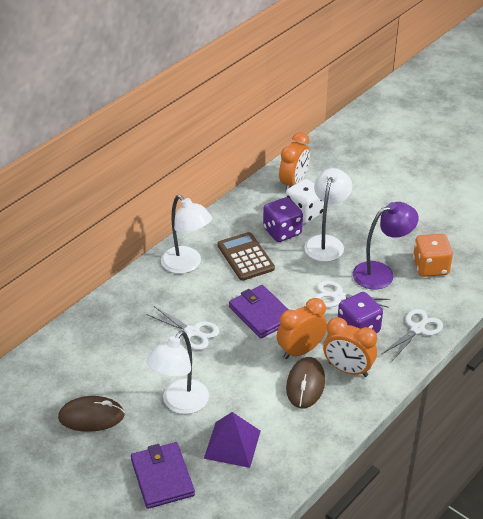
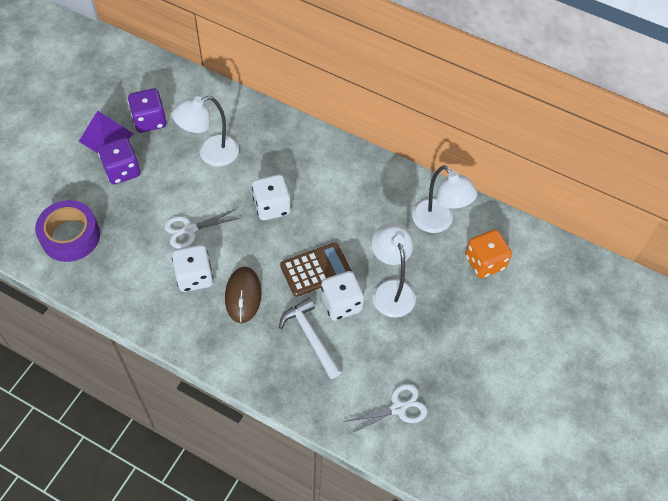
brown mouse: [58,396,125,432] [286,357,325,408] = 2 -> [225,267,262,323] = 1
orange clock: [277,298,327,359] [279,132,310,192] [323,317,377,377] = 3 -> none = 0
purple lamp: [353,202,419,289] = 1 -> none = 0
purple tape: none = 0 -> [35,200,100,262] = 1
purple wallet: [131,442,195,509] [229,285,289,339] = 2 -> none = 0
white dice: [286,179,324,224] = 1 -> [172,245,213,292] [252,174,291,220] [321,271,364,320] = 3
white hammer: none = 0 -> [279,298,341,379] = 1
white scissors: [146,306,219,350] [314,281,390,308] [382,309,443,361] = 3 -> [164,209,240,248] [343,384,427,435] = 2

